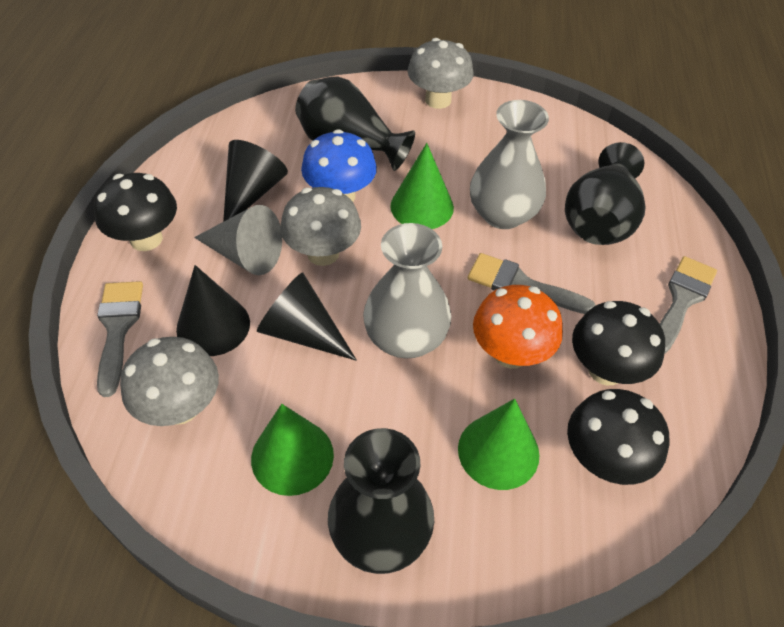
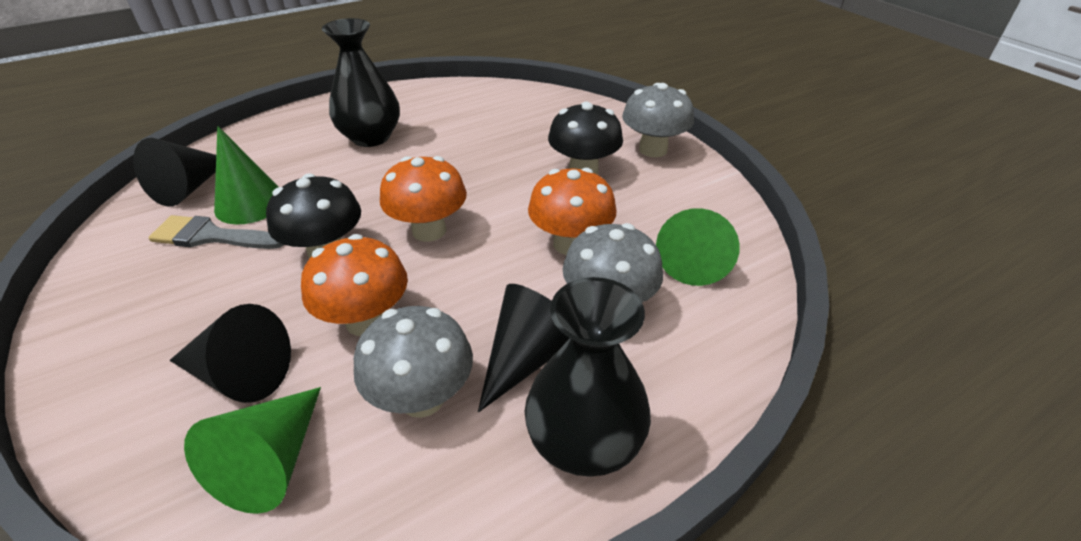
black mushroom: [94,173,177,251] [567,389,669,485] [572,301,665,385] = 3 -> [266,173,361,259] [548,101,623,175] = 2
black vase: [295,77,415,171] [328,428,434,574] [565,142,646,245] = 3 -> [322,18,400,147] [525,277,651,477] = 2
blue mushroom: [301,129,377,202] = 1 -> none = 0
grey brush: [97,281,143,397] [468,253,596,314] [660,256,717,354] = 3 -> [149,215,283,249] = 1
grey cone: [194,205,282,275] = 1 -> none = 0
grey vase: [363,223,451,358] [470,100,549,229] = 2 -> none = 0
orange mushroom: [473,285,563,369] = 1 -> [301,234,408,336] [380,156,467,242] [528,168,616,255] = 3

